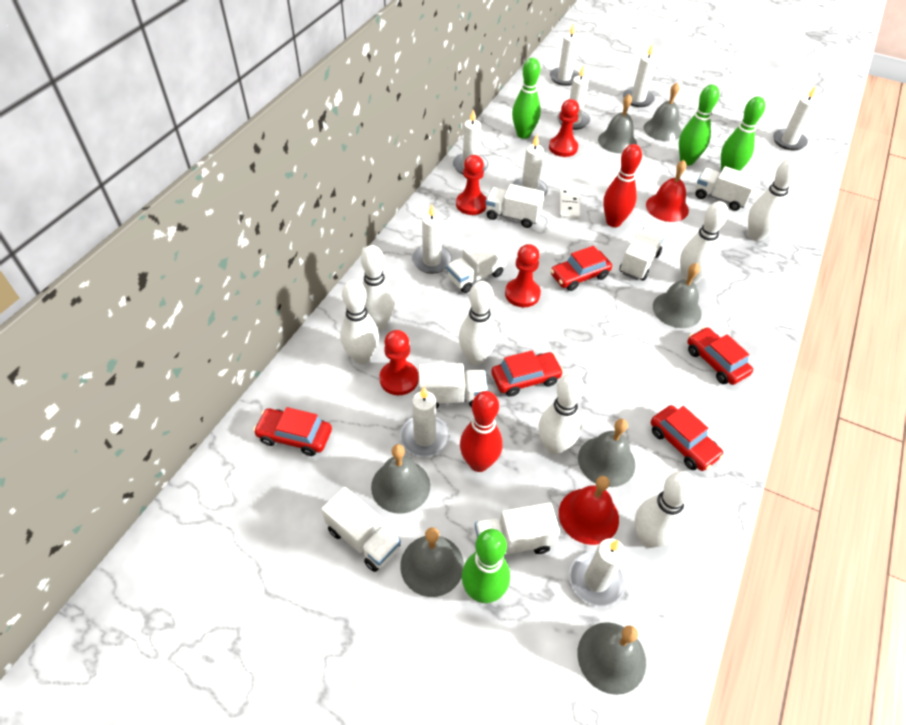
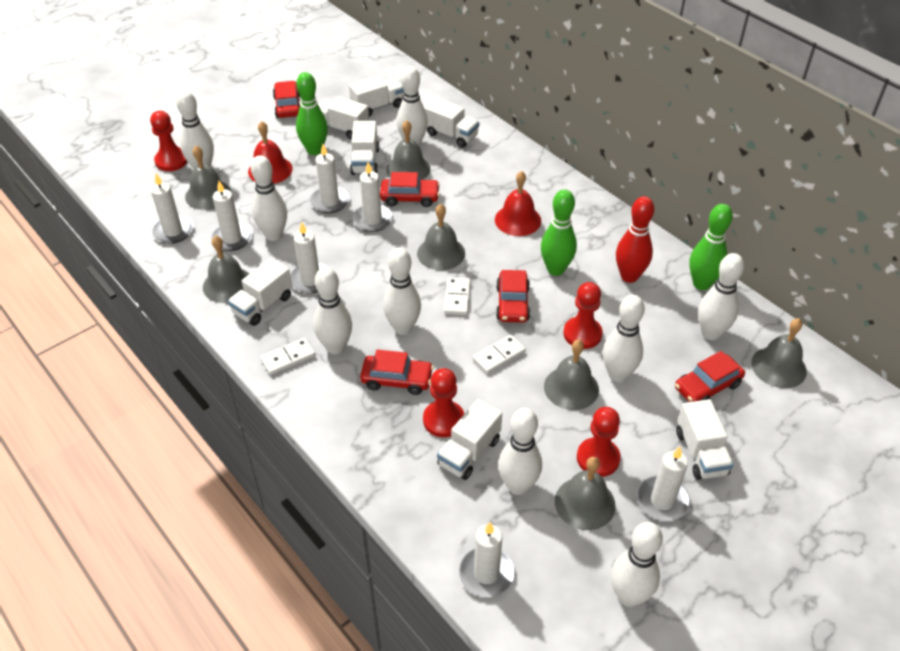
green bowling pin: [462,529,510,603] [512,58,541,139] [679,84,719,166] [721,96,765,172] = 4 -> [296,72,328,155] [541,189,577,276] [689,204,733,290] = 3
red bowling pin: [460,391,503,472] [603,144,642,227] = 2 -> [616,196,654,283] = 1
white bowling pin: [340,280,379,365] [361,245,395,330] [459,281,497,365] [539,373,584,455] [635,471,696,548] [680,201,728,284] [748,158,800,241] = 7 -> [176,90,214,169] [251,155,287,241] [313,267,352,354] [383,248,421,335] [397,66,428,147] [498,408,542,495] [603,295,645,382] [611,522,663,607] [698,253,744,340] = 9
white candle: [400,387,449,457] [412,205,452,274] [453,109,488,175] [512,135,548,196] [550,23,580,86] [557,65,590,130] [569,538,626,607] [623,44,656,107] [773,86,817,150] = 9 -> [151,174,193,244] [211,181,253,251] [290,222,327,294] [310,144,350,213] [352,162,393,232] [459,522,515,597] [637,447,690,521] = 7
white domino: [559,189,580,219] = 1 -> [260,338,315,375] [444,277,471,315] [473,335,526,374] = 3

